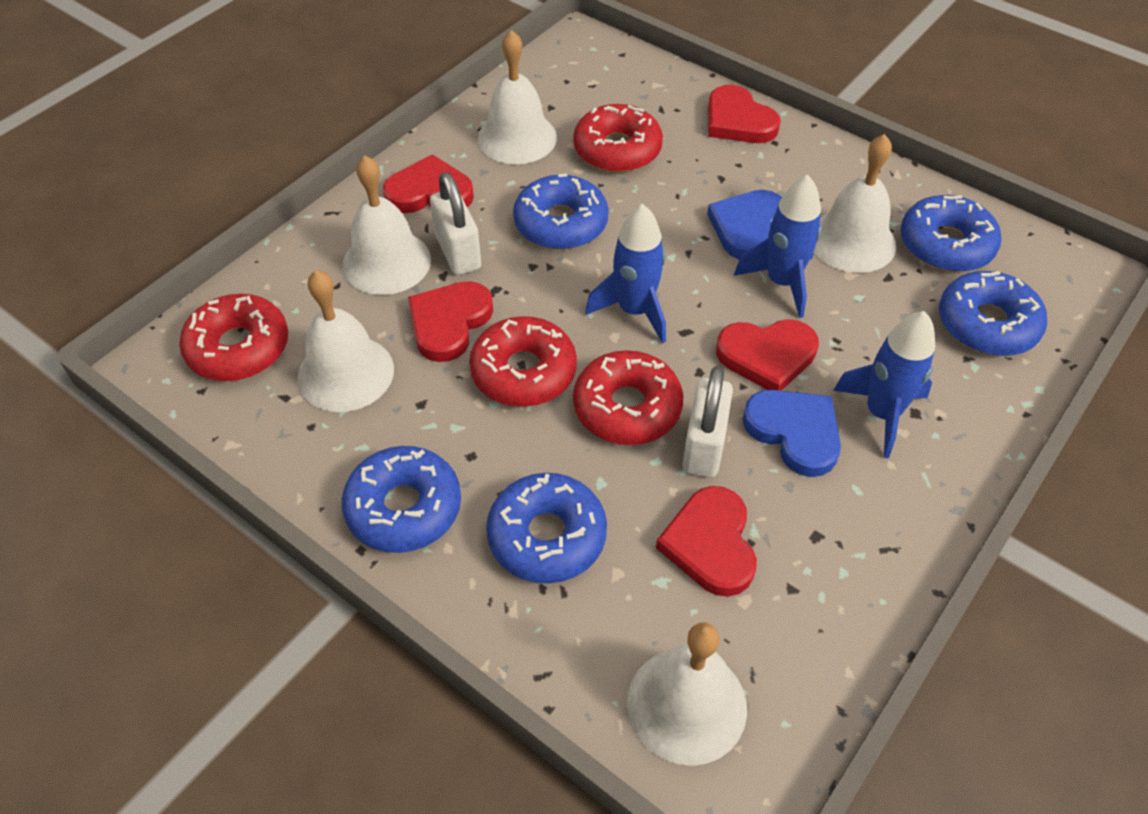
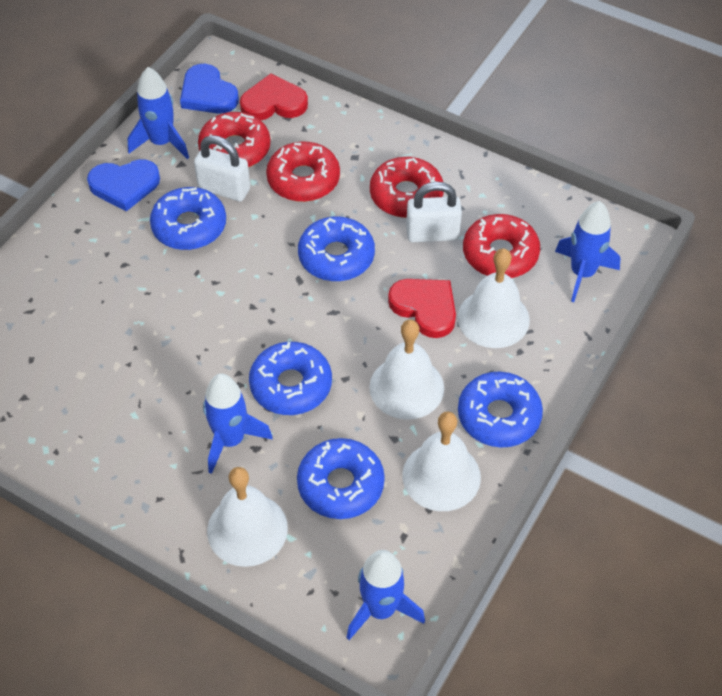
blue rocket: [585,204,666,344] [734,175,822,318] [833,311,935,458] = 3 -> [128,67,189,159] [203,374,273,474] [346,550,425,640] [555,201,620,302] = 4
red heart: [383,154,474,213] [408,281,493,362] [656,486,757,597] [708,85,781,143] [716,319,819,391] = 5 -> [240,74,308,120] [388,279,456,338] = 2
white bell: [297,270,394,412] [342,155,431,295] [478,30,557,164] [627,623,747,766] [814,134,896,273] = 5 -> [207,467,288,567] [369,320,444,420] [402,411,481,511] [458,248,530,348] = 4

